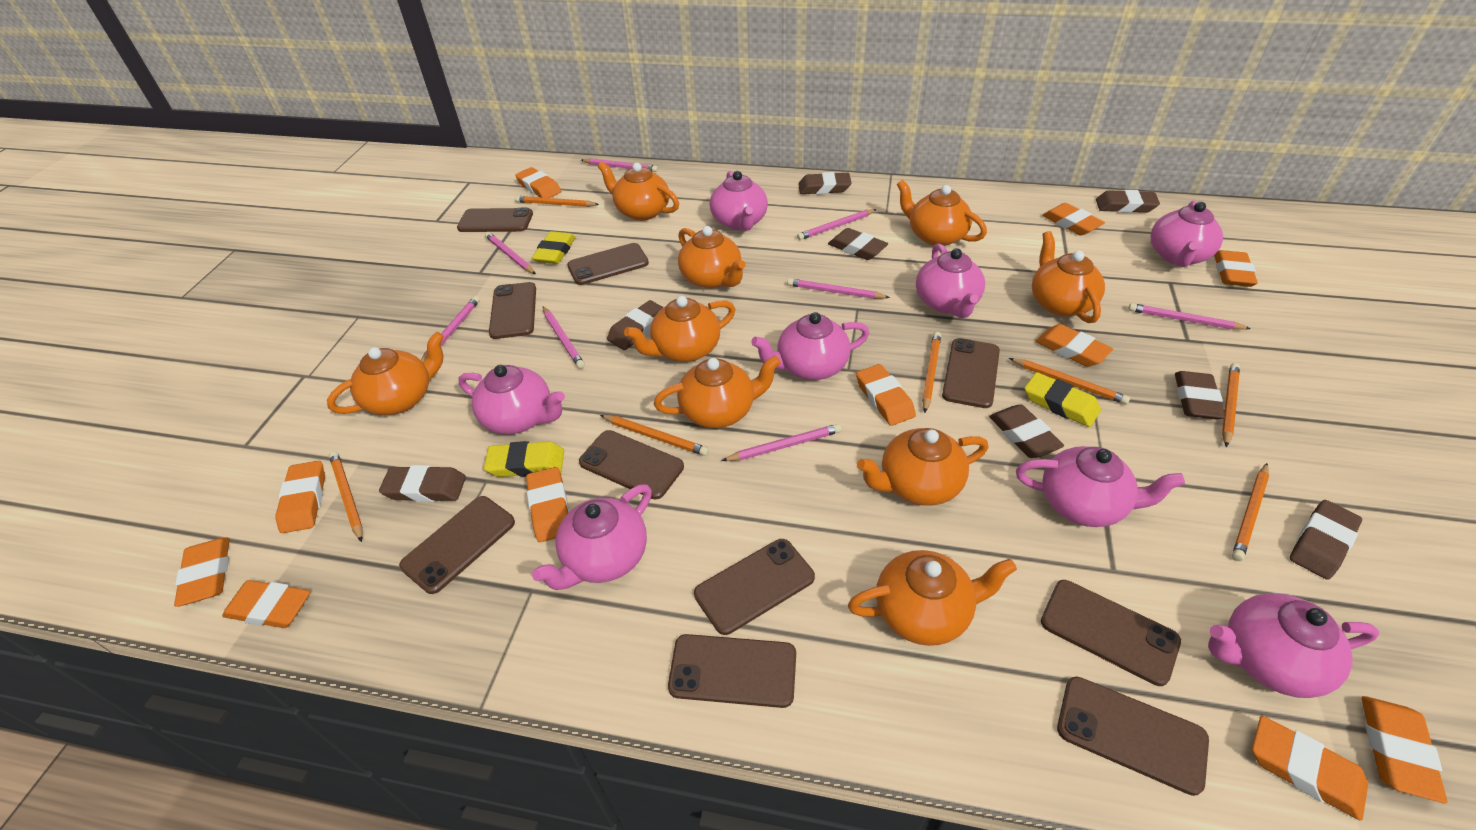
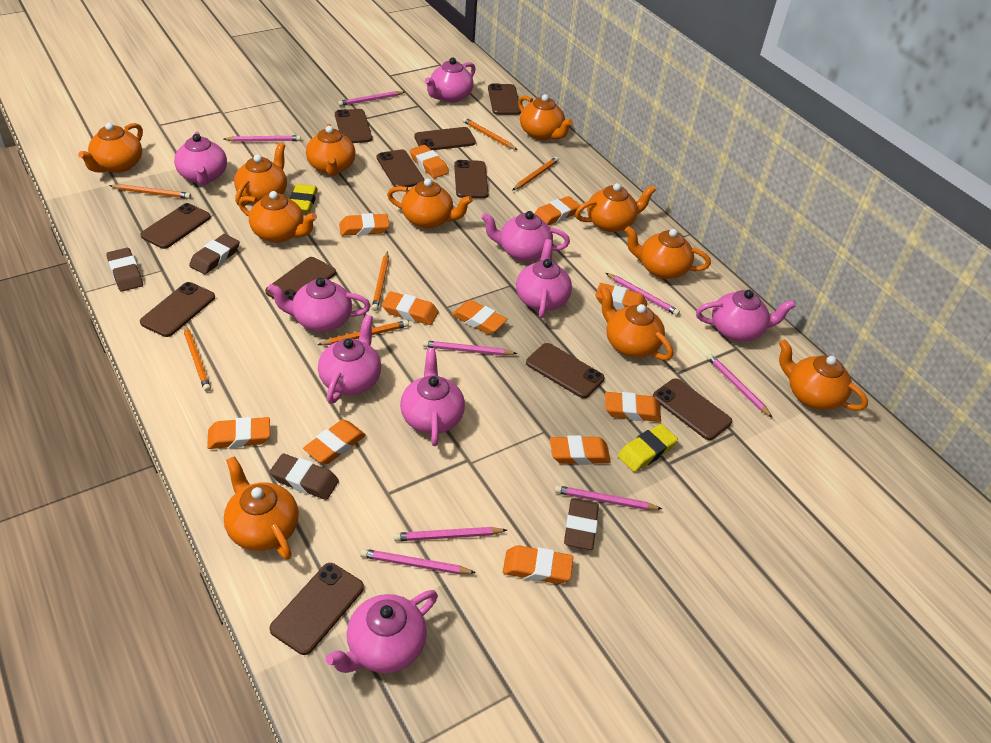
brown eraser: [379,465,466,502] [607,300,664,350] [798,172,852,194] [828,228,888,260] [989,404,1064,458] [1096,190,1160,213] [1175,371,1225,420] [1290,500,1362,580] = 8 -> [106,248,143,291] [189,234,240,274] [270,454,339,500] [564,498,599,550] = 4
brown phone: [399,496,515,594] [457,208,533,232] [489,282,536,339] [567,243,649,285] [579,430,684,500] [668,634,796,708] [694,539,815,635] [942,338,1000,408] [1041,580,1181,686] [1057,677,1209,796] = 10 -> [140,203,211,249] [140,282,215,337] [265,257,336,301] [269,563,364,655] [335,109,372,143] [377,149,425,187] [414,127,476,150] [454,160,489,198] [488,83,521,115] [526,343,604,398] [653,378,732,440] = 11
orange pencil: [329,451,363,542] [515,196,599,207] [600,415,709,456] [922,332,941,413] [1009,358,1130,404] [1222,363,1240,447] [1232,463,1269,561] = 7 -> [109,184,191,199] [184,324,211,392] [318,320,409,345] [372,251,389,311] [463,118,518,150] [512,157,559,190] = 6
orange teapot: [327,331,444,415] [597,162,679,221] [624,296,736,362] [654,355,781,428] [678,226,746,289] [848,550,1017,646] [857,428,988,506] [897,180,987,246] [1032,231,1105,323] = 9 -> [78,122,143,173] [224,456,299,560] [234,142,287,206] [239,191,317,243] [306,124,356,176] [387,178,473,229] [518,94,573,140] [575,183,656,232] [600,287,673,360] [624,226,711,279] [779,339,868,411] = 11
pink teapot: [458,365,565,434] [532,484,652,590] [710,171,768,231] [751,312,869,380] [916,243,985,318] [1016,446,1185,527] [1151,201,1223,267] [1208,593,1379,698] = 8 -> [174,132,227,186] [267,278,371,332] [318,315,381,404] [326,590,438,673] [400,348,465,446] [425,58,476,102] [481,211,570,262] [516,239,572,318] [696,290,795,342] = 9
yellow eraser: [484,441,564,477] [532,231,576,264] [1024,372,1101,427] = 3 -> [290,184,318,213] [618,424,678,472] = 2

